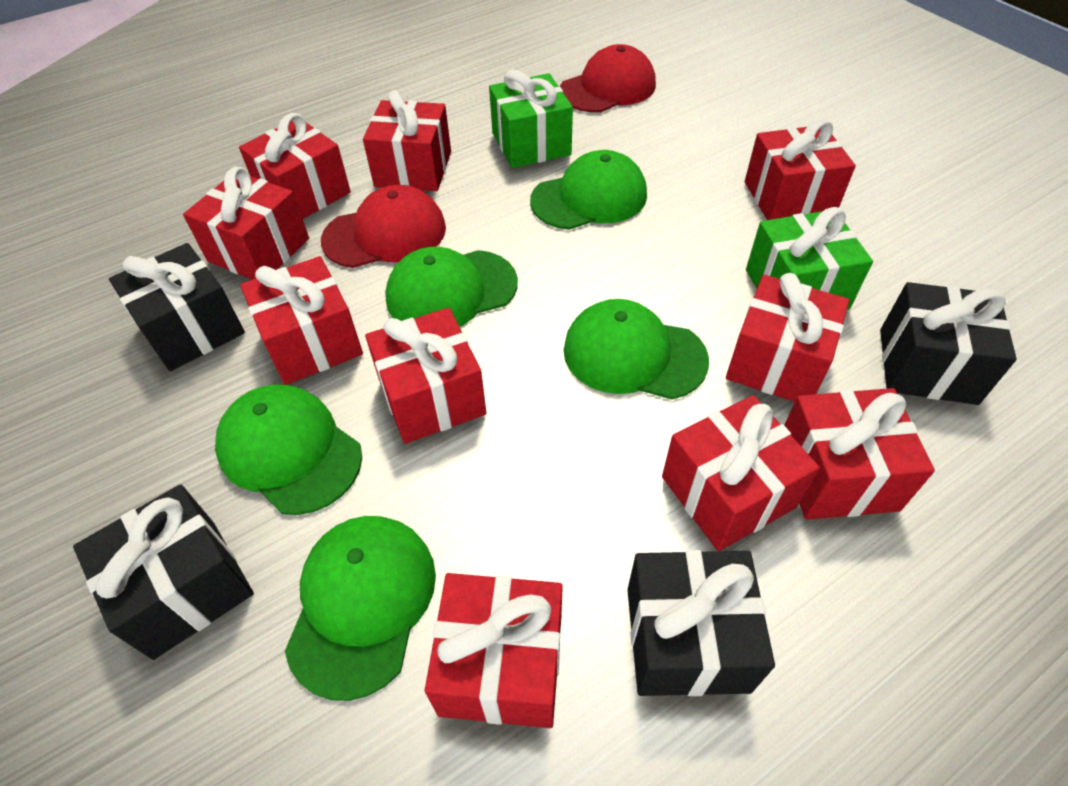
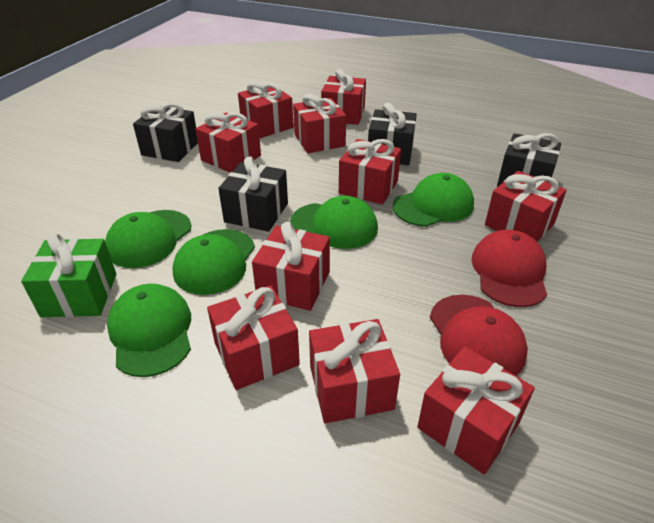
green gift: [489,69,573,168] [746,207,873,310] = 2 -> [21,233,117,317] = 1

